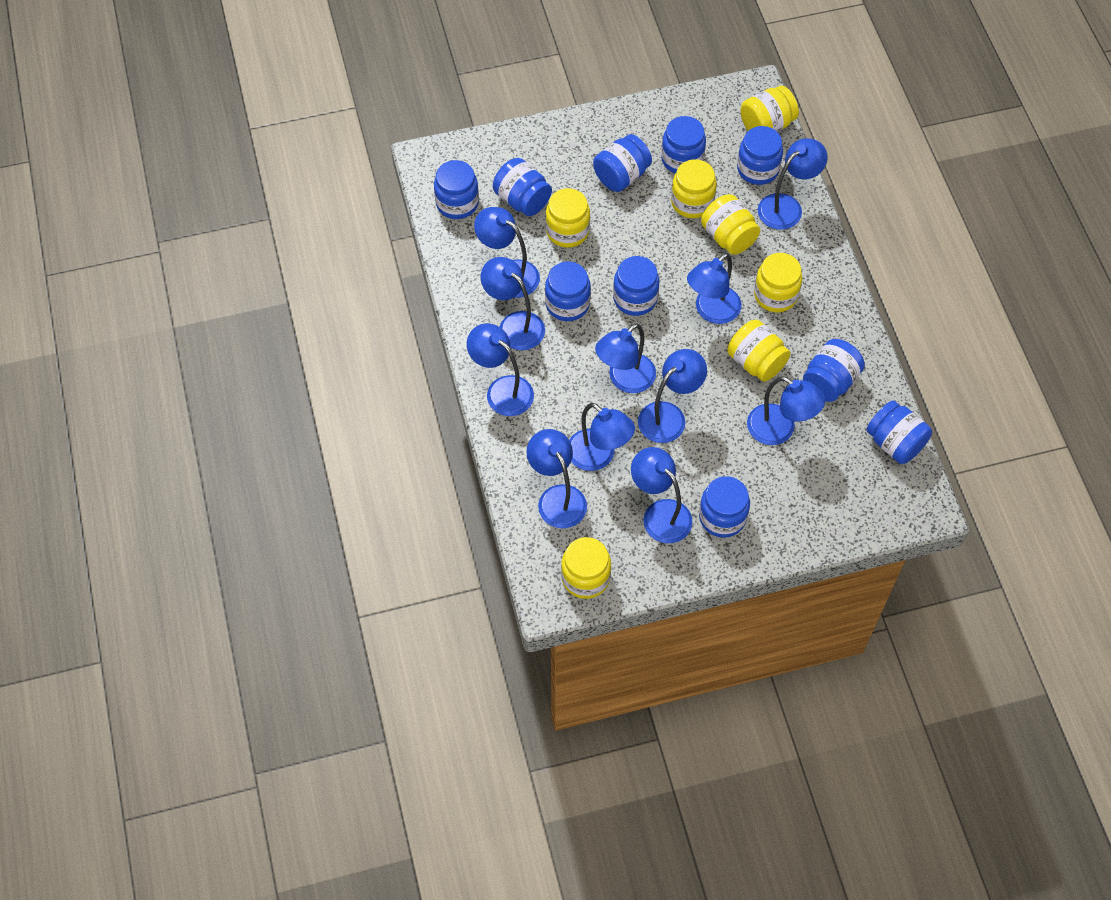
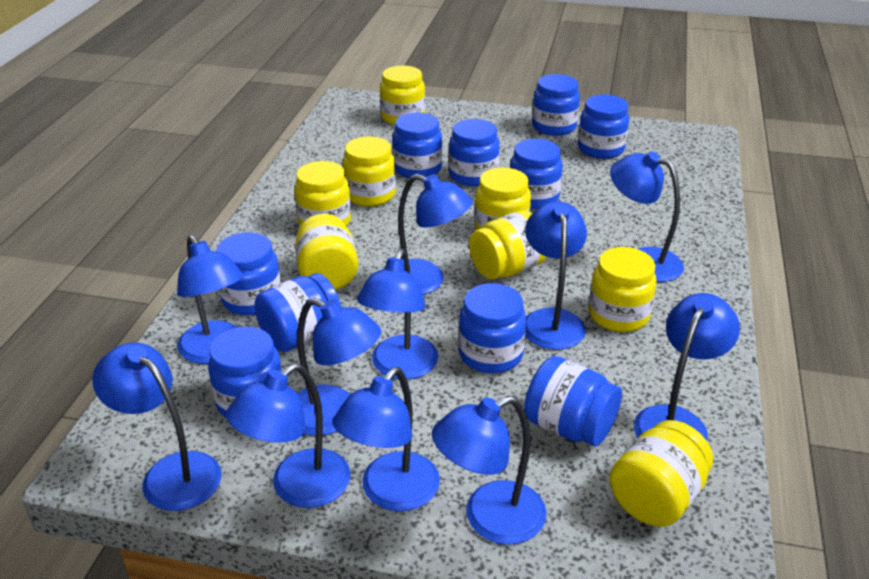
yellow jar: [546,188,590,248] [561,537,611,599] [671,159,717,218] [701,194,760,255] [727,320,791,382] [740,86,799,132] [754,253,802,312] = 7 -> [294,161,351,226] [295,214,358,290] [343,137,396,207] [380,66,425,125] [469,210,546,279] [475,167,531,230] [589,247,657,332] [609,420,713,527] = 8

